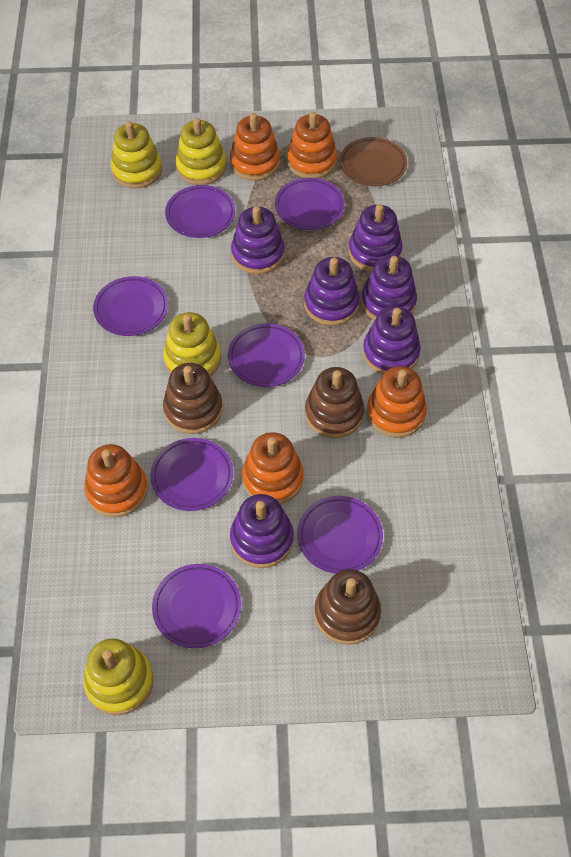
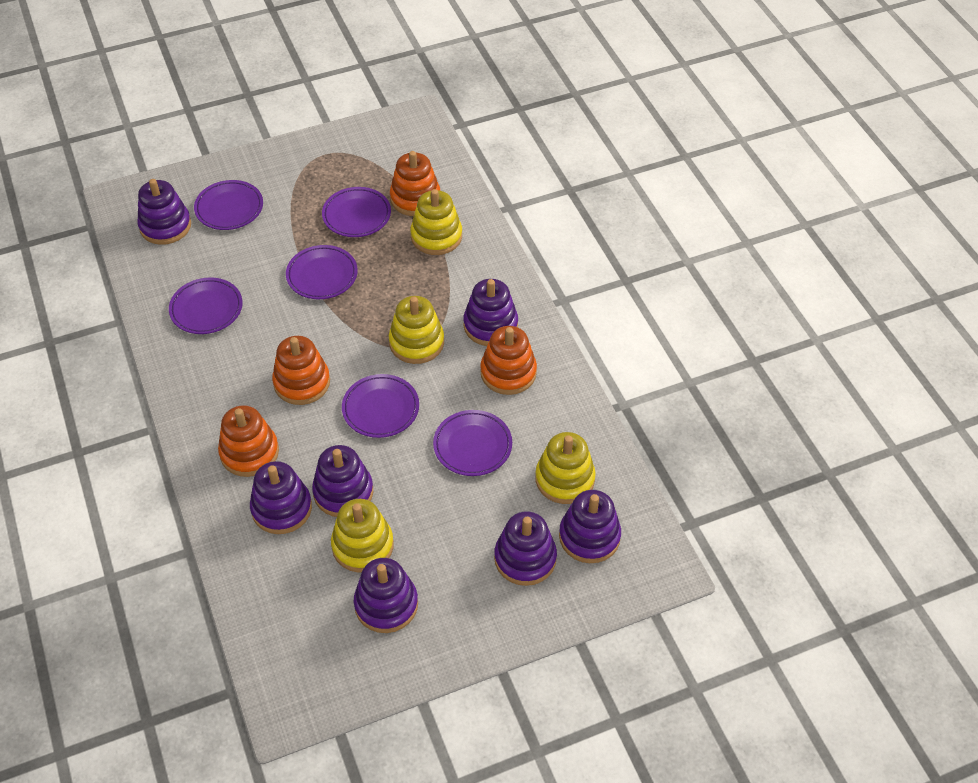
brown plate: [339,137,407,187] = 1 -> none = 0
brown stacking toy: [163,363,223,434] [305,367,364,439] [314,569,381,645] = 3 -> none = 0
orange stacking toy: [84,444,148,517] [230,113,280,181] [242,432,304,504] [287,112,337,178] [367,366,427,438] = 5 -> [218,405,279,477] [272,336,330,405] [390,151,440,216] [480,326,537,395] = 4
purple plate: [93,276,168,336] [150,438,233,511] [152,564,241,648] [165,185,235,238] [228,323,305,387] [275,178,344,230] [297,496,383,574] = 7 -> [169,278,243,334] [194,180,263,230] [286,245,358,299] [322,187,391,237] [342,374,419,438] [433,410,512,476] = 6
purple stacking toy: [230,494,294,568] [231,206,285,274] [304,257,360,326] [348,204,402,272] [361,255,417,320] [363,306,421,374] = 6 -> [137,179,191,245] [250,461,312,534] [312,445,373,517] [354,558,418,633] [463,279,518,346] [494,511,557,586] [559,490,621,563] = 7

